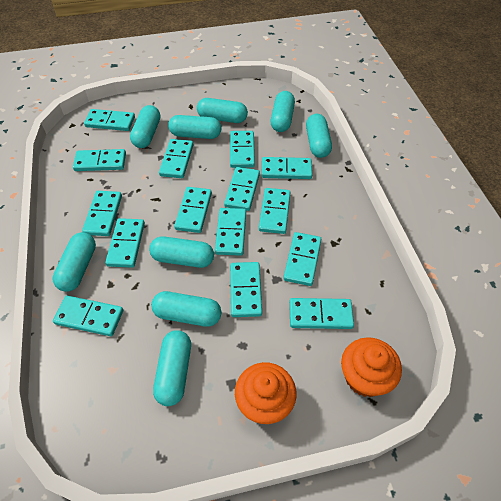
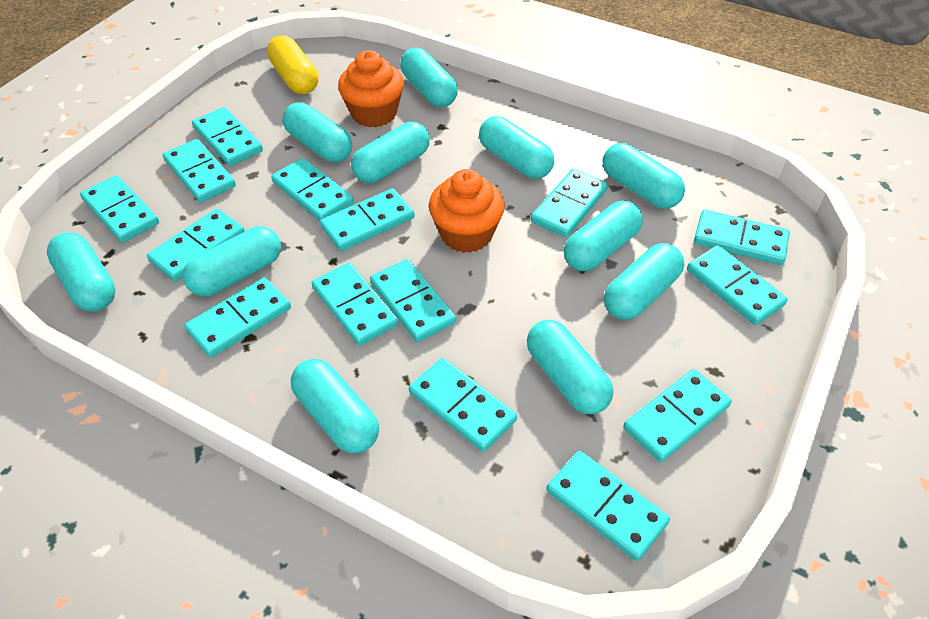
turquoise capsule: [52,232,96,292] [130,105,160,148] [149,236,214,268] [151,291,222,327] [153,330,191,406] [168,115,221,139] [197,98,248,123] [271,91,295,132] [306,114,332,158] = 9 -> [47,232,116,312] [183,226,281,296] [282,102,352,162] [291,359,379,453] [351,122,430,183] [400,48,458,107] [479,116,554,179] [527,320,614,414] [564,201,643,271] [602,143,685,209] [604,243,684,320] = 11
yellow capsule: none = 0 -> [267,35,318,94] = 1

